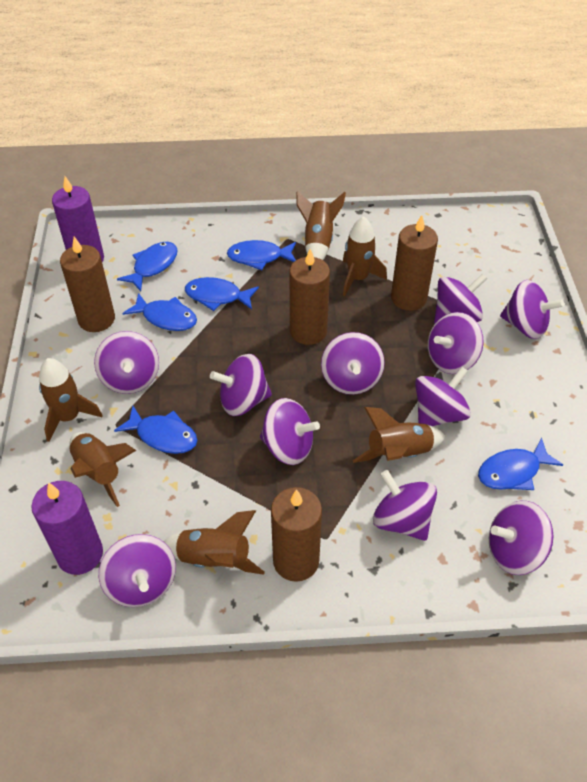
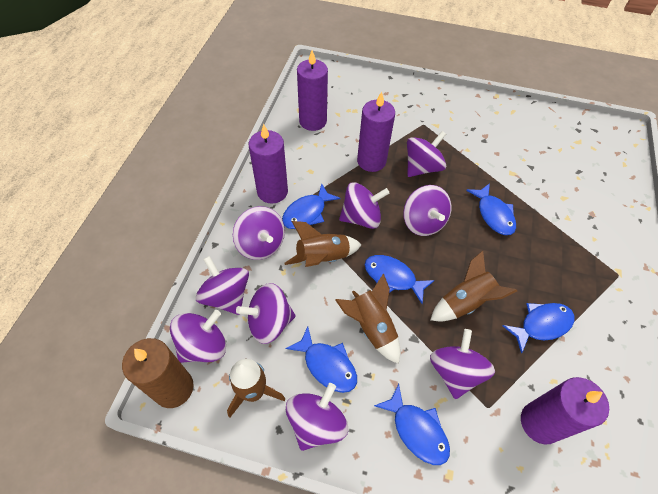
brown candle: [60,237,115,332] [271,487,322,582] [290,249,330,345] [391,215,438,311] = 4 -> [122,338,194,408] = 1
brown rocket: [39,358,103,442] [69,432,136,507] [164,510,265,575] [296,191,346,260] [343,216,387,296] [353,407,446,463] = 6 -> [227,359,285,418] [284,221,361,267] [335,274,401,364] [431,251,517,321] = 4
purple candle: [31,481,103,575] [52,176,104,262] = 2 -> [248,124,288,204] [297,50,328,131] [357,92,395,172] [521,377,609,444] = 4
purple spinning top: [94,331,159,394] [99,534,176,607] [210,354,272,416] [260,398,320,465] [321,332,385,395] [373,470,437,541] [415,367,471,426] [428,312,484,374] [434,273,487,323] [489,501,554,575] [500,280,564,339] = 11 -> [170,310,226,363] [196,256,249,315] [233,206,285,260] [236,283,296,344] [286,383,348,451] [339,182,389,229] [403,185,451,236] [407,131,446,177] [430,329,495,399] = 9

